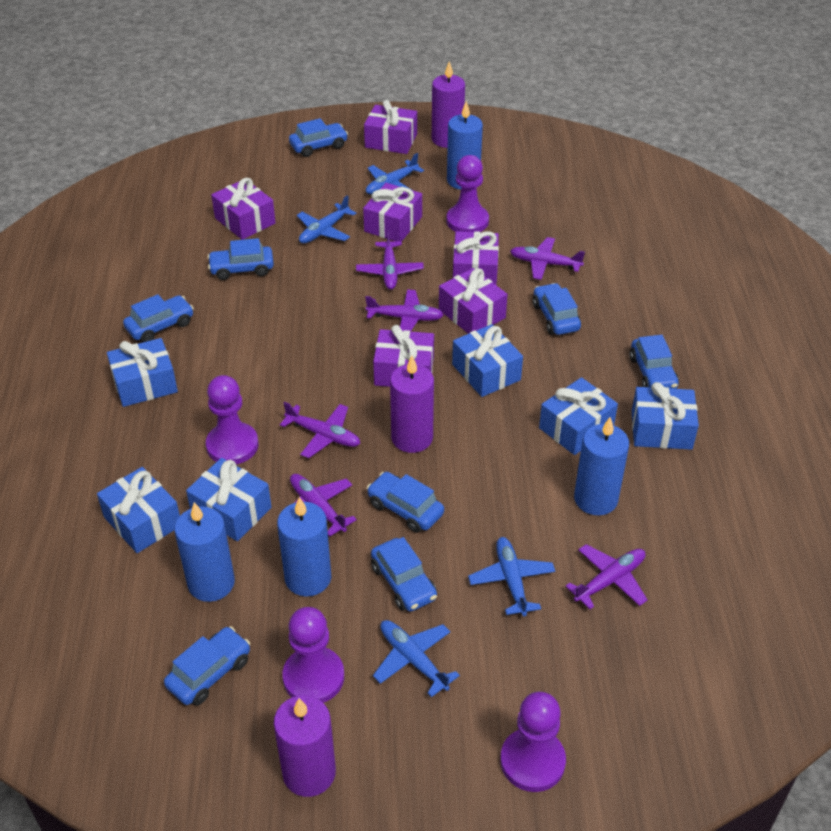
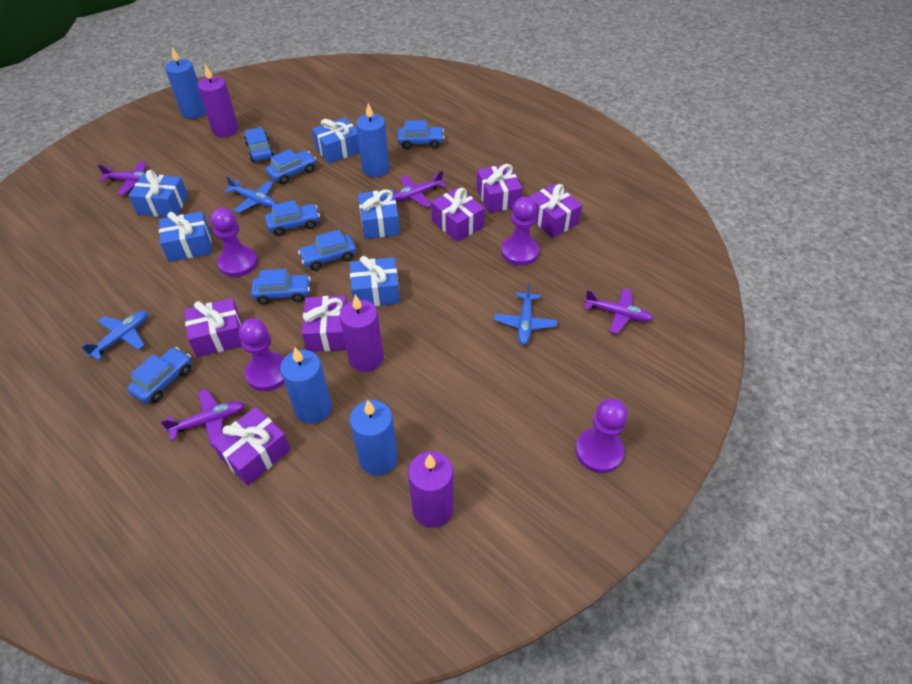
blue car: [123,294,194,342] [164,626,250,705] [207,238,274,280] [289,118,348,157] [367,472,444,533] [371,537,437,611] [533,283,581,335] [629,335,679,389] = 8 -> [127,347,192,403] [244,127,274,162] [251,269,311,305] [265,200,320,236] [266,149,316,184] [298,230,356,271] [397,120,445,149] = 7
blue gift: [97,467,180,553] [107,338,178,407] [186,458,272,541] [452,324,523,397] [539,377,618,455] [632,382,699,450] = 6 -> [128,170,188,217] [159,212,212,262] [312,118,360,164] [350,256,400,306] [358,189,400,239] = 5
blue plane: [297,195,356,243] [366,153,424,194] [373,620,460,697] [468,537,555,616] = 4 -> [82,311,148,361] [224,176,276,213] [494,283,557,345] = 3
purple plane: [280,402,360,458] [290,474,357,537] [356,229,424,290] [365,289,444,332] [510,237,585,280] [566,544,648,609] = 6 -> [98,162,146,195] [160,389,245,447] [394,170,446,207] [584,288,653,334] = 4

